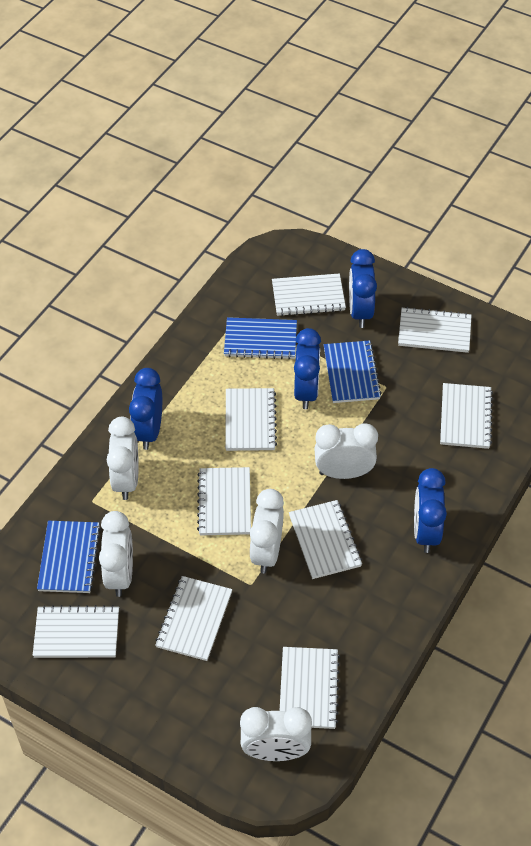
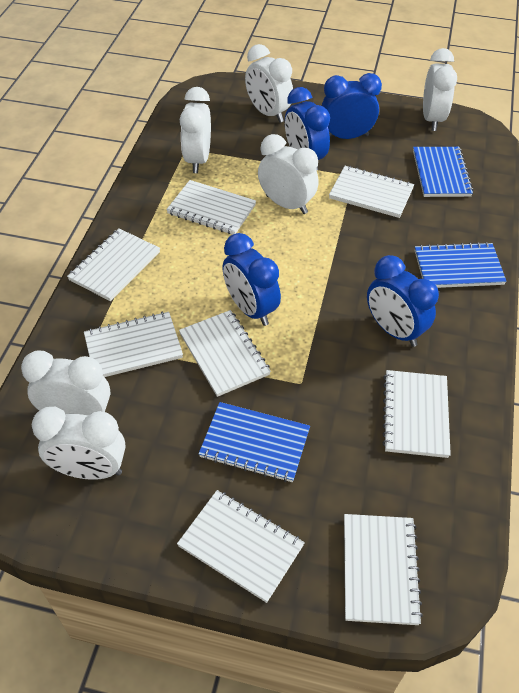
white clock: [99,511,133,597] [107,417,139,500] [240,707,312,761] [250,489,284,574] [314,423,378,479] = 5 -> [21,351,111,415] [32,407,126,480] [180,87,211,173] [245,44,293,123] [258,134,319,214] [423,48,457,131] = 6
white notebook: [33,605,119,658] [155,576,232,661] [197,467,251,535] [225,388,277,451] [272,273,346,316] [280,647,340,729] [289,500,362,579] [398,307,472,353] [440,383,493,449] = 9 -> [67,228,160,301] [84,312,183,377] [166,180,256,235] [177,490,305,603] [179,310,271,397] [329,166,414,218] [344,514,423,625] [382,370,451,458] = 8

